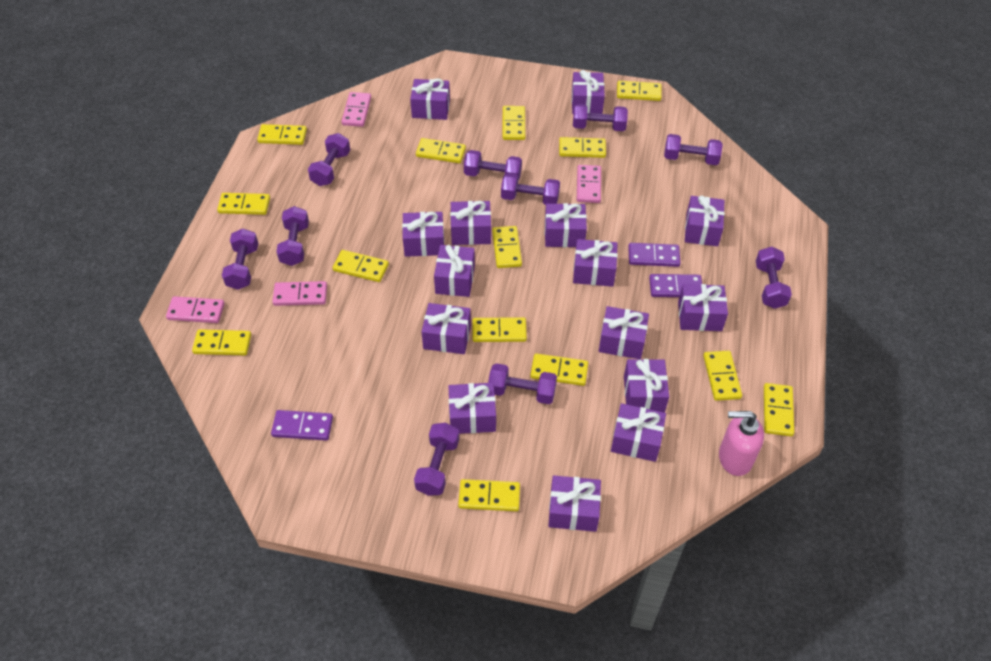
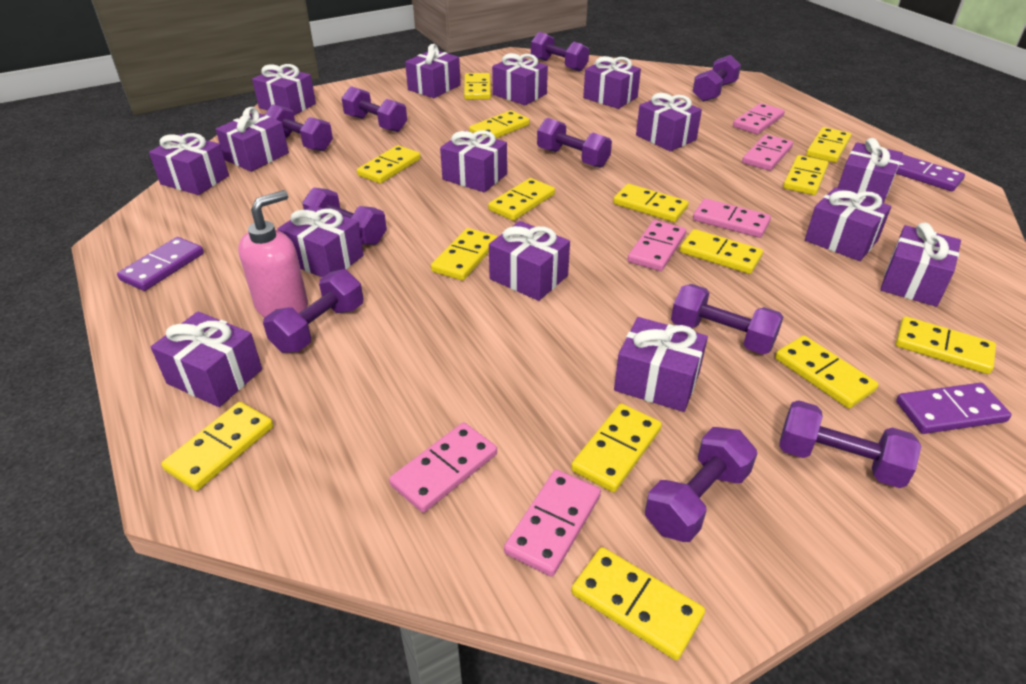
pink domino: [166,296,225,323] [272,281,327,306] [341,92,371,127] [577,165,601,203] = 4 -> [389,423,497,513] [504,470,601,577] [628,220,686,271] [693,199,771,238] [733,103,785,134] [742,134,793,171] = 6

